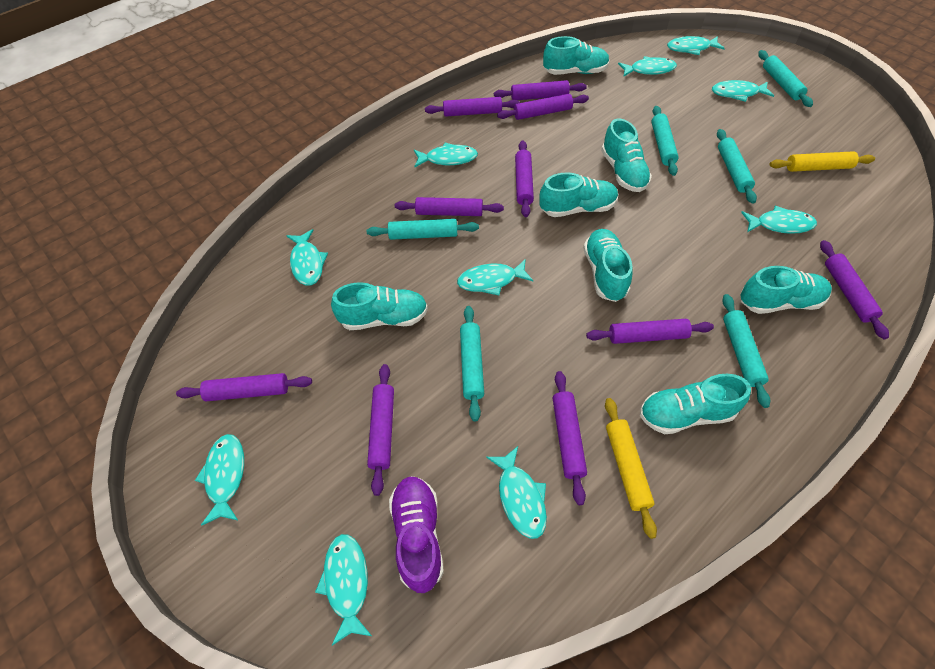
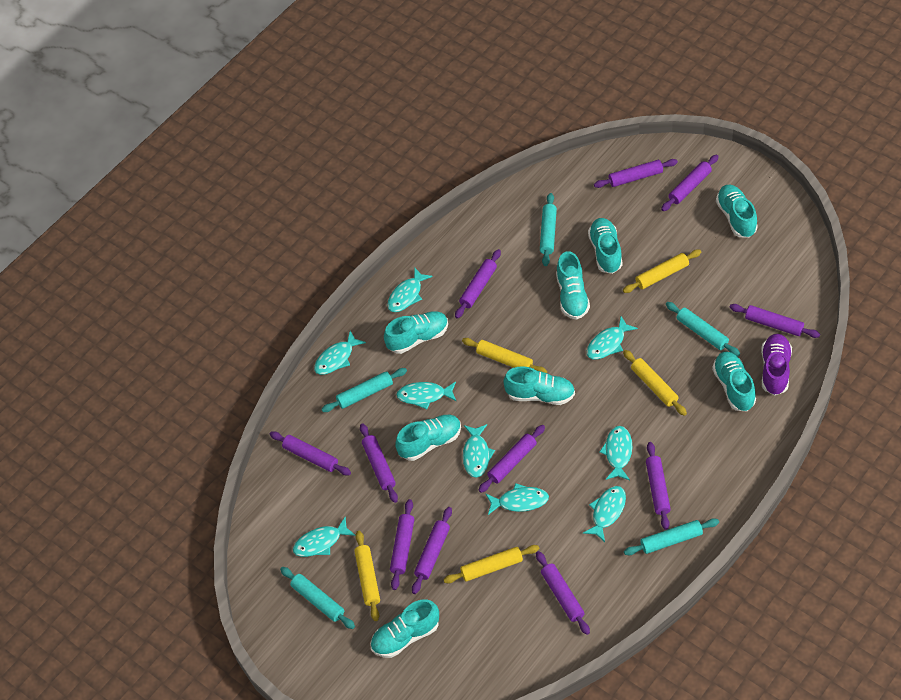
purple rolling pin: [176,373,312,401] [367,364,394,496] [395,197,504,216] [425,97,520,117] [494,80,587,100] [497,94,589,120] [515,140,534,217] [553,371,587,505] [586,319,714,344] [820,240,889,339] = 10 -> [270,431,351,475] [360,423,398,503] [390,499,414,590] [412,507,452,594] [455,249,501,318] [478,425,545,493] [536,551,590,635] [594,159,678,188] [646,442,671,530] [661,155,719,211] [729,304,820,338] = 11
turquoise fish: [195,434,244,526] [286,229,328,286] [315,534,372,646] [414,143,478,167] [457,259,534,295] [486,446,547,539] [618,56,677,77] [667,36,725,55] [712,80,774,102] [741,206,817,234] = 10 -> [293,517,355,557] [314,331,366,375] [387,267,433,312] [397,382,456,409] [463,424,495,478] [485,483,549,515] [583,486,626,542] [587,317,638,359] [600,426,632,480] = 9
turquoise rolling pin: [366,219,479,240] [460,306,484,422] [652,106,679,176] [717,129,757,204] [722,294,770,408] [758,50,813,107] = 6 -> [280,567,355,629] [321,368,407,412] [540,193,557,266] [624,518,719,555] [666,302,740,356] = 5
turquoise shoe: [331,282,428,330] [539,172,618,217] [543,36,610,75] [583,229,633,302] [601,118,652,192] [640,374,751,434] [740,266,832,314] = 7 -> [370,599,439,658] [384,311,448,354] [395,415,461,461] [503,366,575,405] [556,251,590,320] [588,218,623,274] [712,352,756,411] [716,185,758,238] = 8
yellow rolling pin: [605,398,657,539] [769,151,875,172] = 2 -> [354,531,380,621] [443,545,539,583] [462,338,547,373] [623,249,701,293] [623,350,687,416] = 5

